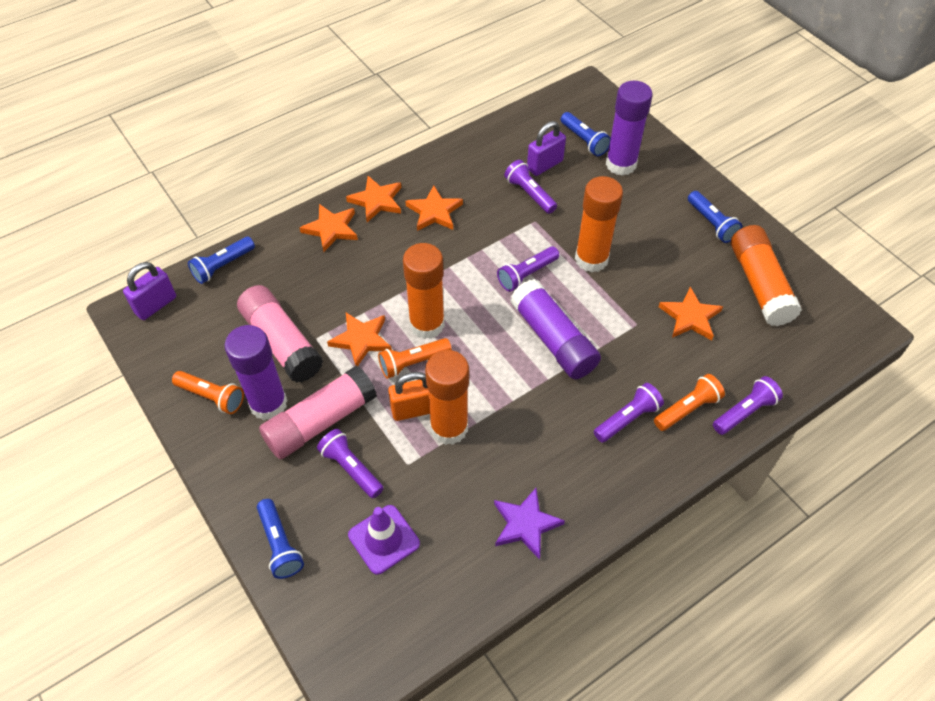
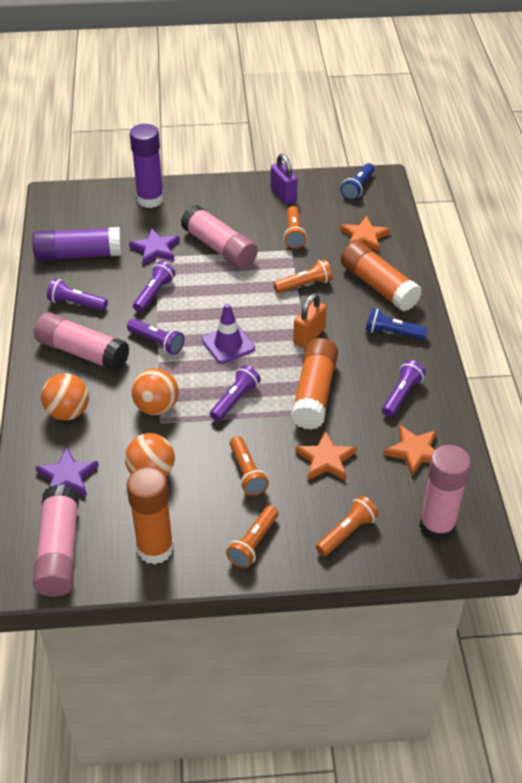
blue flashlight: [188,237,255,284] [257,499,304,579] [561,112,611,156] [688,191,742,243] = 4 -> [341,163,374,200] [366,308,428,340] = 2
orange ball: none = 0 -> [41,373,89,420] [125,433,175,476] [131,368,179,415] = 3
orange flashlight: [172,371,244,414] [378,338,452,379] [654,374,725,431] = 3 -> [226,506,278,568] [230,436,269,496] [274,259,332,293] [284,206,307,249] [316,496,379,556] = 5
orange glue stick: [403,243,445,339] [425,350,469,445] [575,176,623,272] [731,225,802,326] = 4 -> [126,467,174,564] [291,338,338,430] [341,241,422,311] = 3
orange star: [300,204,358,252] [327,313,392,366] [346,176,401,222] [405,185,463,231] [659,287,723,341] = 5 -> [295,430,357,480] [340,216,391,252] [384,425,437,476] = 3
pink glue stick: [237,285,323,383] [259,366,377,459] = 2 -> [33,485,79,597] [34,312,130,372] [181,205,258,269] [419,445,471,542] = 4
purple glue stick: [225,325,288,421] [510,279,601,379] [606,81,653,176] = 3 -> [32,227,122,261] [130,124,164,208] = 2
purple padlock: [123,262,176,320] [527,121,566,176] = 2 -> [271,154,298,204] = 1
purple star: [494,488,565,560] = 1 -> [36,448,99,496] [129,229,180,265] = 2

